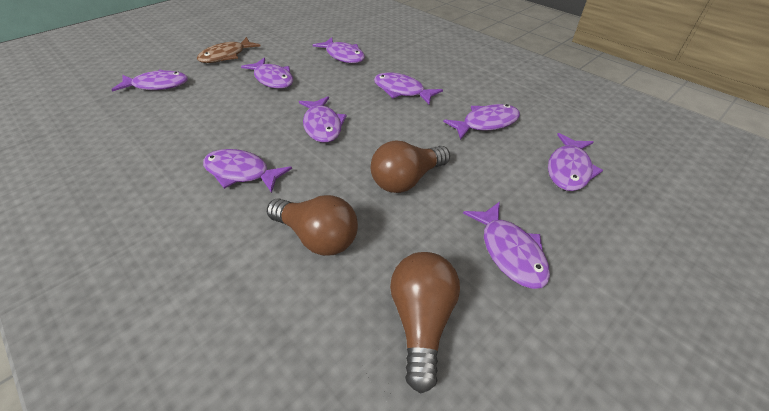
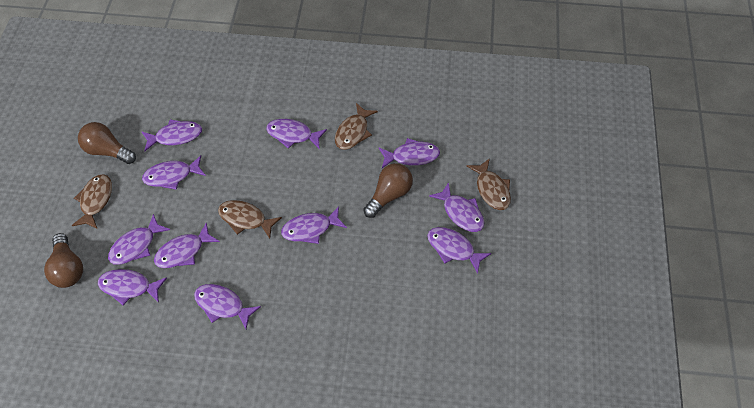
brown fish: [197,37,261,63] = 1 -> [71,174,112,229] [218,200,282,238] [335,103,378,150] [467,158,511,210] = 4
purple fish: [111,70,188,92] [203,149,292,193] [241,58,293,89] [299,96,347,143] [313,37,365,63] [374,73,443,104] [443,104,520,140] [463,201,550,289] [548,133,603,191] = 9 -> [98,269,167,305] [108,214,170,265] [142,119,202,152] [142,155,206,190] [154,223,220,268] [194,284,261,329] [266,119,327,149] [281,206,347,244] [379,138,440,168] [427,227,491,274] [429,182,484,232] = 11

